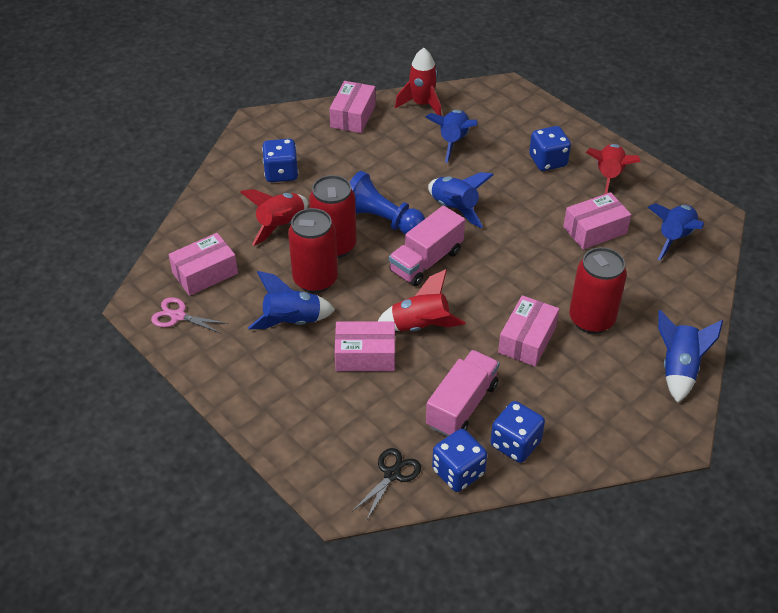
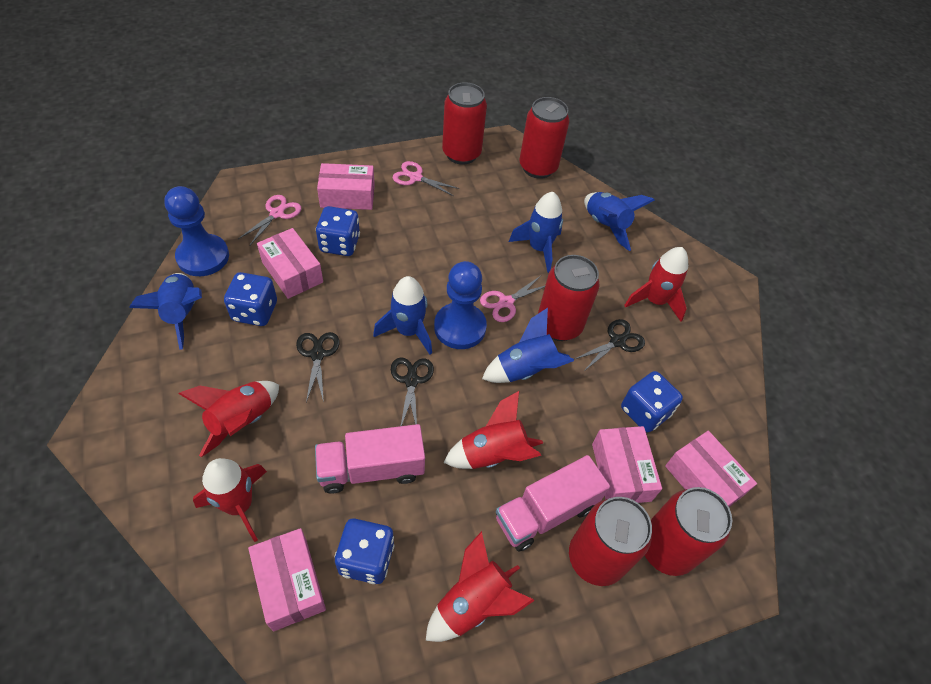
black scissors: [353,448,421,521] = 1 -> [296,332,340,402] [391,358,434,426] [575,319,645,372] = 3
blue pawn: [349,171,425,234] = 1 -> [164,186,229,276] [434,261,487,349] = 2
pink scissors: [151,297,228,334] = 1 -> [238,195,301,246] [393,161,460,196] [480,276,545,322] = 3
red can: [288,208,338,293] [309,175,357,258] [569,247,627,334] = 3 -> [442,82,487,165] [519,97,569,179] [538,255,600,341] [569,497,652,586] [645,487,732,576] = 5
red rocket: [240,189,308,246] [378,269,466,331] [395,48,442,116] [586,144,641,194] = 4 -> [178,381,279,457] [193,458,267,542] [426,531,535,642] [444,391,543,469] [624,247,688,322] = 5

